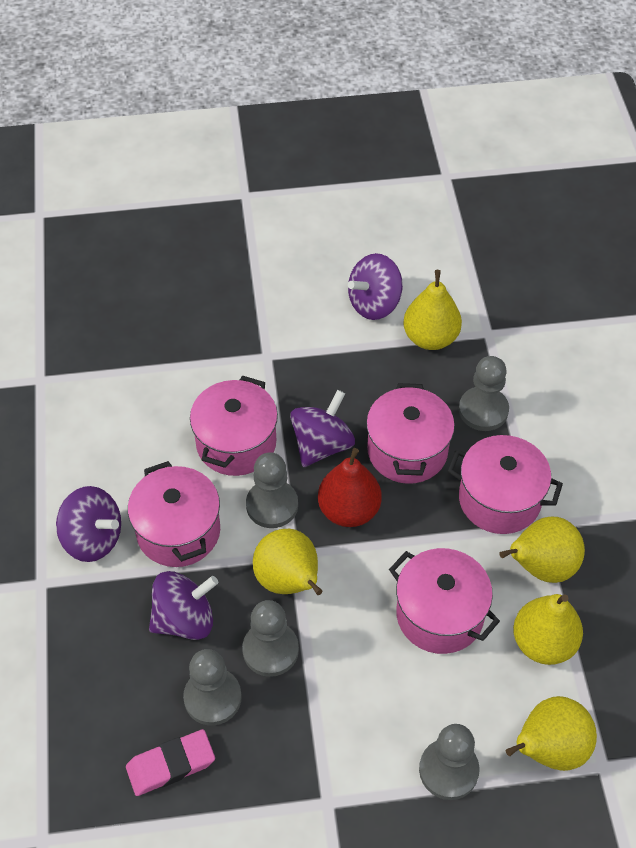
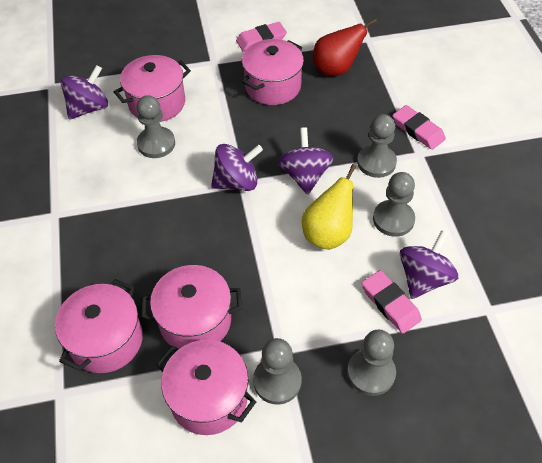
pink eraser: [126,729,215,796] = 1 -> [236,22,287,52] [362,270,422,334] [393,105,446,150] = 3
yellow pear: [253,529,323,595] [403,270,462,350] [499,517,585,583] [506,696,597,771] [513,594,583,665] = 5 -> [302,164,356,250] = 1

